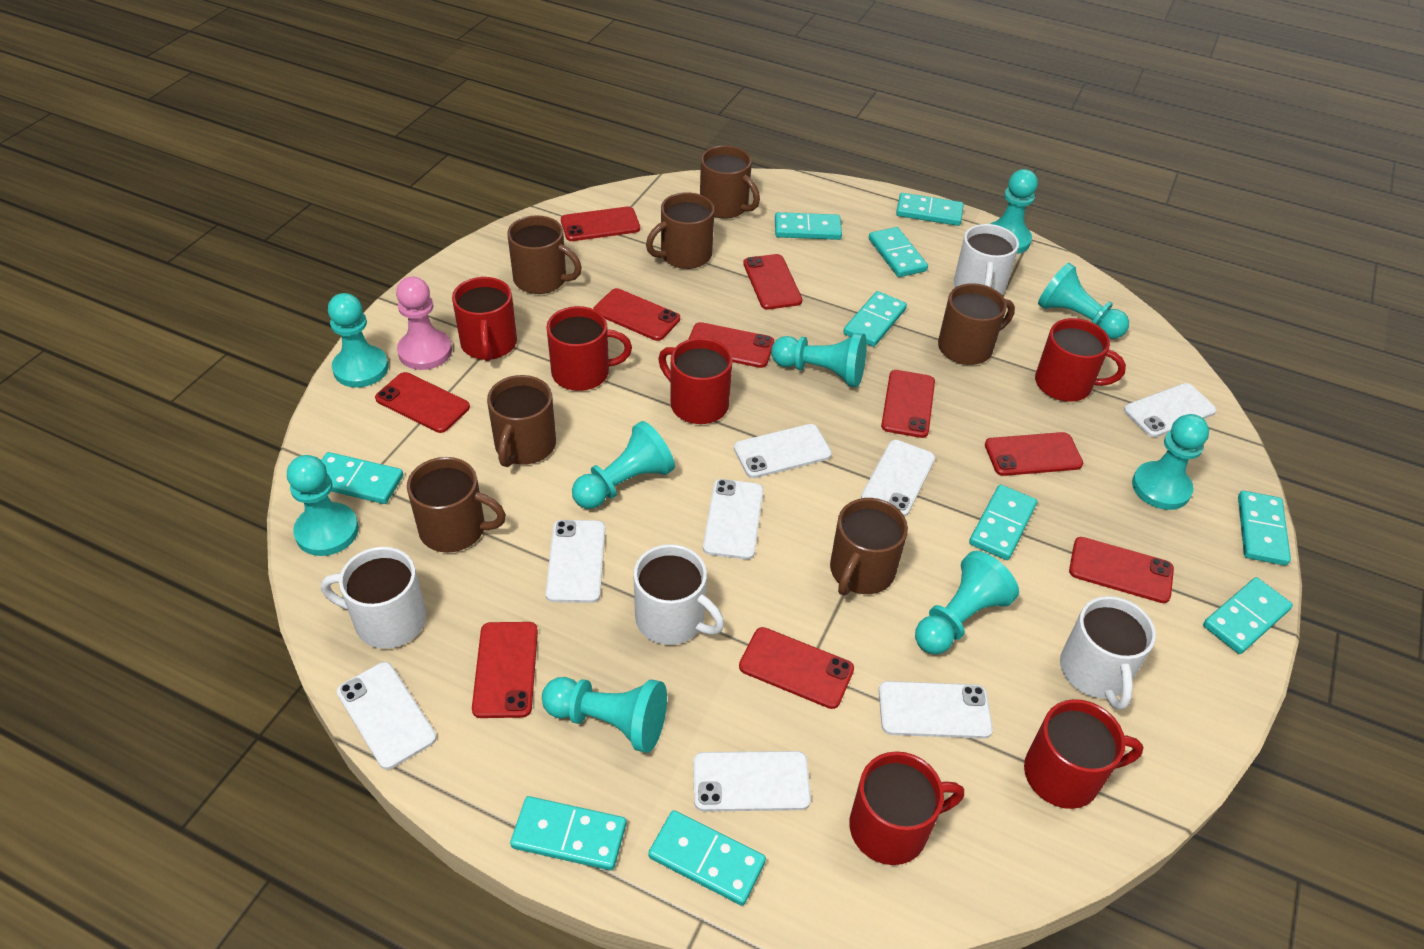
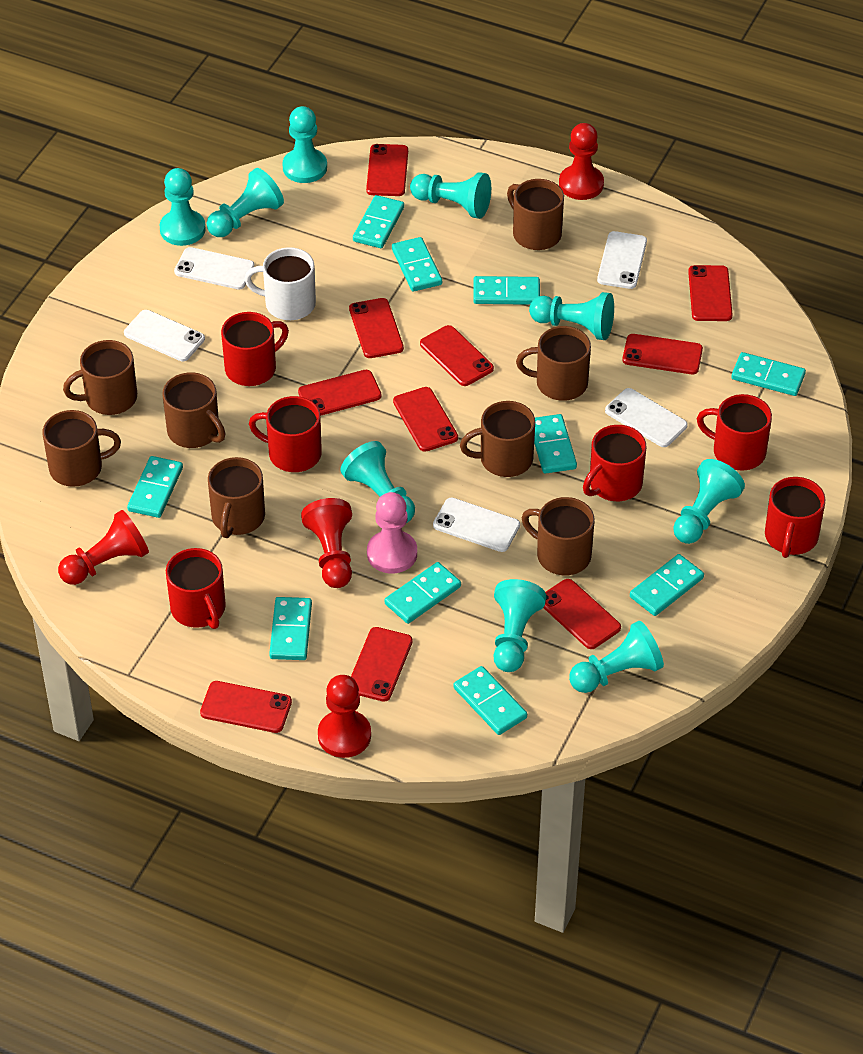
brown mug: [407,457,506,553] [487,375,556,467] [507,215,582,294] [646,192,715,269] [700,145,760,219] [830,498,908,595] [938,283,1015,365] = 7 -> [42,410,121,487] [63,340,137,415] [162,372,226,448] [208,457,265,538] [460,401,535,477] [507,179,564,250] [516,326,591,401] [522,497,595,575] = 8
red pawn: none = 0 -> [58,510,149,585] [301,498,352,588] [318,675,371,758] [559,123,604,200] = 4
white mug: [321,547,426,649] [633,544,724,645] [954,224,1019,295] [1060,596,1156,710] = 4 -> [244,247,316,320] = 1
white phone: [337,662,437,770] [546,520,605,603] [693,751,811,812] [703,479,763,560] [734,424,832,478] [861,440,935,517] [879,681,993,739] [1124,383,1216,437] = 8 -> [124,310,205,361] [174,247,255,290] [433,498,520,552] [597,231,647,289] [605,388,688,447] = 5

